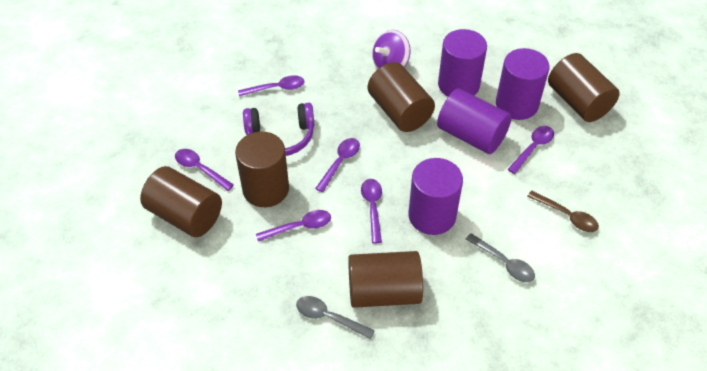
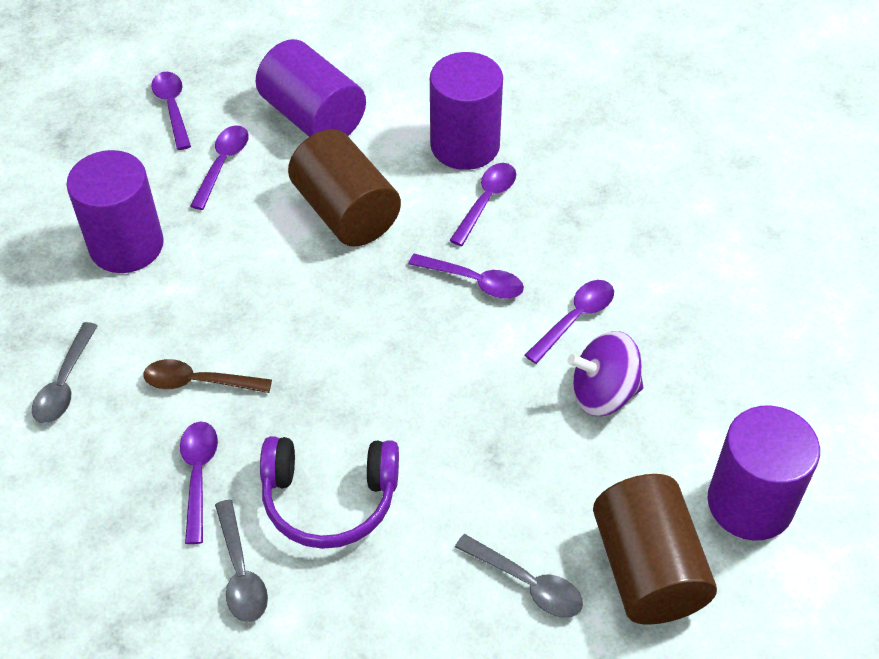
brown cylinder: [140,166,222,237] [235,132,289,207] [348,251,423,308] [368,62,435,132] [548,53,620,122] = 5 -> [288,129,401,246] [593,474,717,624] = 2
grey spoon: [296,296,375,339] [466,233,535,282] = 2 -> [32,322,98,424] [215,500,268,622] [455,534,583,618] = 3

